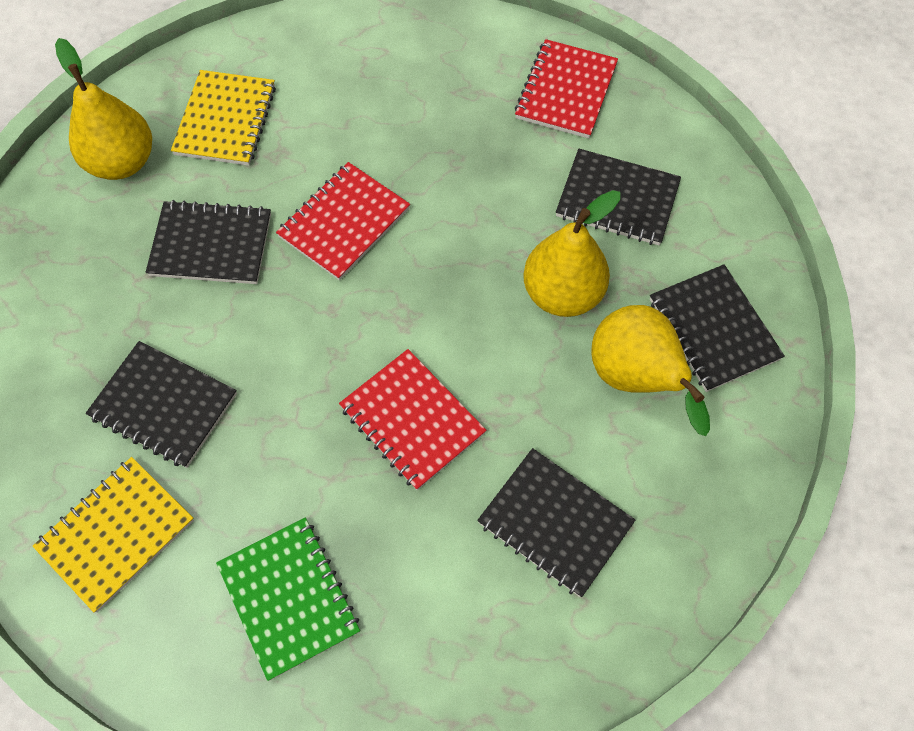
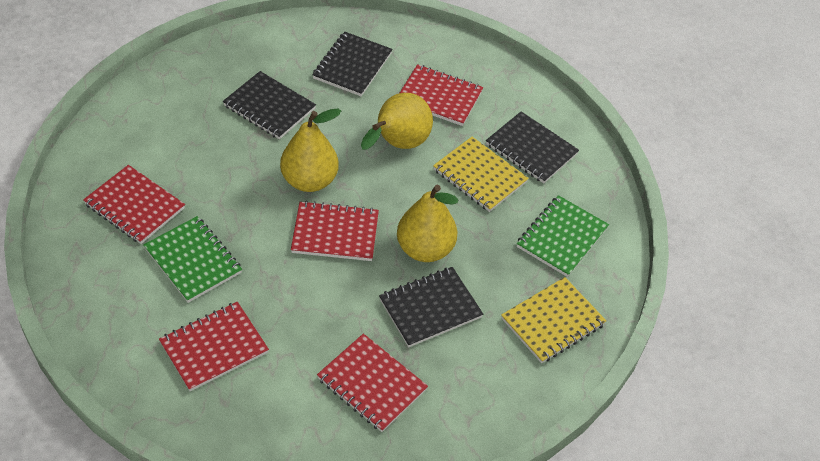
black notebook: [86,341,237,468] [146,200,271,284] [477,448,635,597] [556,149,681,245] [650,264,785,392] = 5 -> [223,71,316,139] [312,32,393,96] [379,267,483,347] [486,112,579,184] = 4
green notebook: [216,518,360,681] = 1 -> [143,216,242,303] [517,195,609,277] = 2
red notebook: [276,162,410,280] [339,349,486,490] [515,39,618,139] = 3 -> [83,165,185,244] [159,302,269,391] [291,201,379,261] [317,334,428,432] [400,64,483,126] = 5

